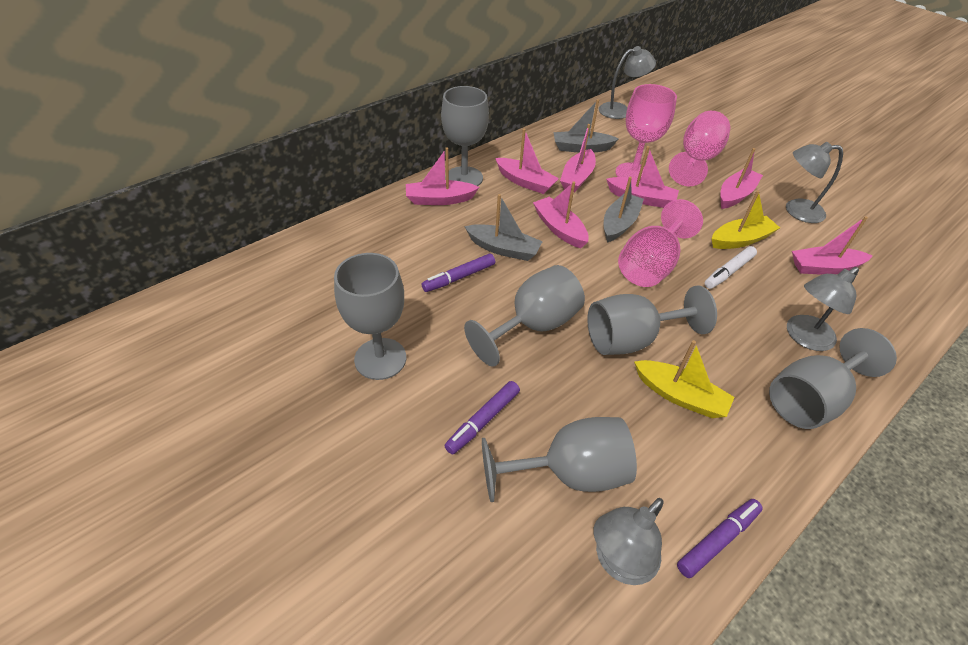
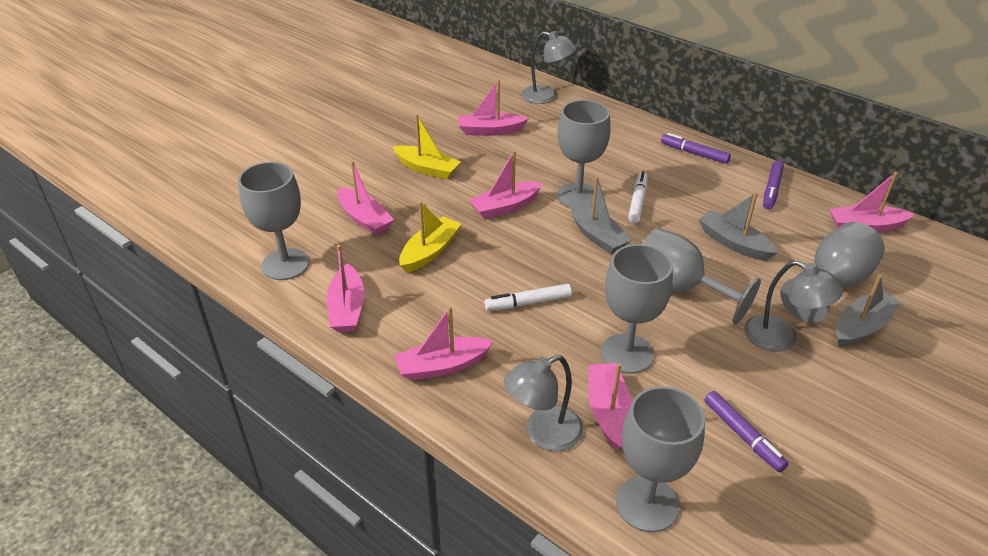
grey lamp: [594,498,664,585] [598,46,656,119] [786,142,843,223] [787,267,859,351] = 4 -> [504,355,583,451] [521,31,577,104] [744,260,843,352] = 3
pink goblet: [615,84,677,178] [618,199,703,287] [669,111,730,186] = 3 -> none = 0
white marker: [705,246,757,289] = 1 -> [484,284,572,311] [628,171,648,223] = 2

